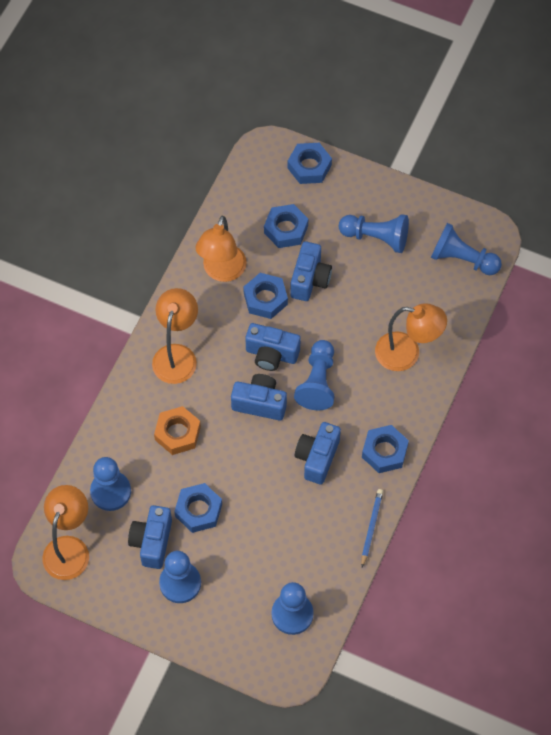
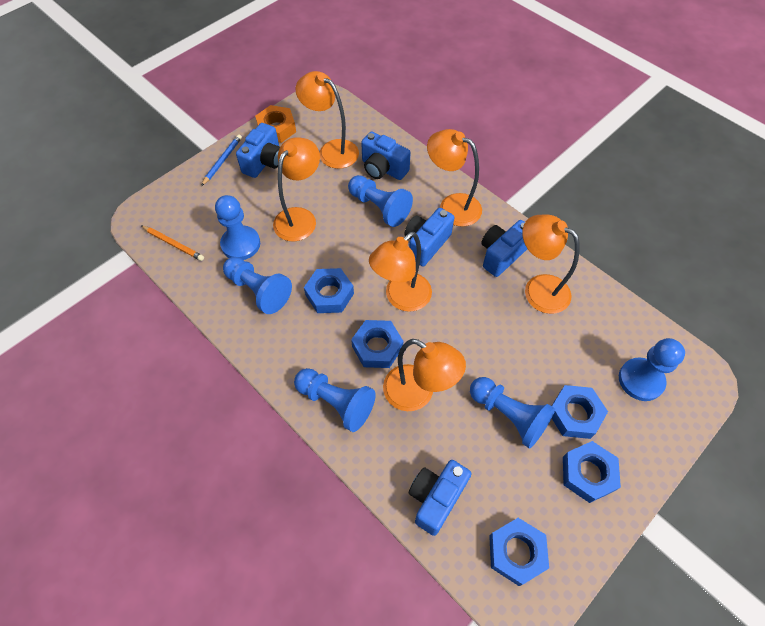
orange lamp: [42,485,89,580] [152,288,198,384] [195,216,247,282] [375,303,447,371] = 4 -> [273,137,320,242] [296,71,359,169] [369,232,432,312] [383,339,466,411] [427,129,482,227] [522,215,580,314] = 6
orange pencil: none = 0 -> [141,225,204,261] = 1

